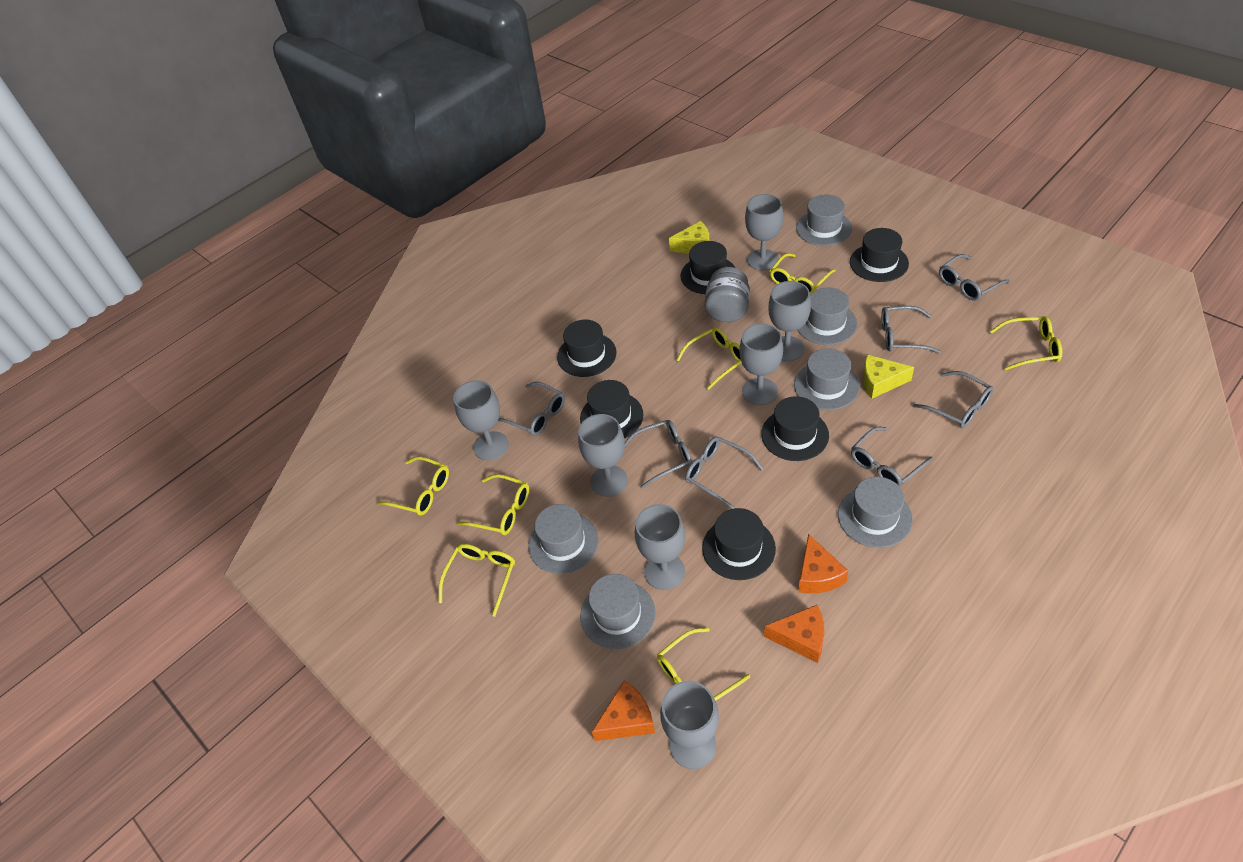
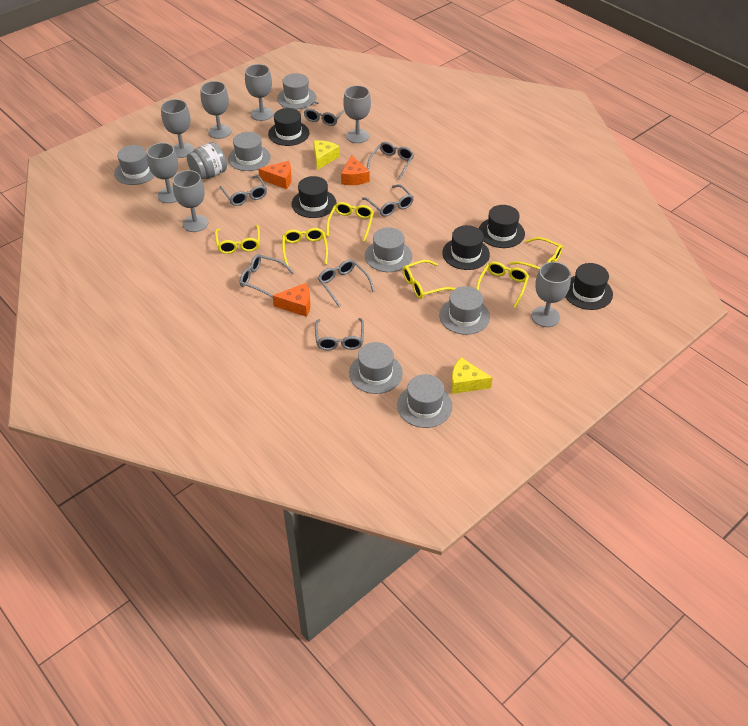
black hat: [557,319,617,377] [580,380,643,439] [681,241,735,294] [702,508,776,580] [761,396,829,461] [850,228,909,282] = 6 -> [268,108,309,146] [292,176,336,218] [442,225,490,270] [479,205,525,248] [565,263,613,310] = 5
grey hat: [528,504,599,574] [580,574,655,649] [794,348,860,410] [796,194,852,246] [798,287,857,345] [838,477,913,548] = 6 -> [114,145,155,185] [228,132,271,171] [277,73,317,109] [349,342,403,394] [365,227,412,272] [397,374,452,428] [439,286,490,335] = 7
yellow glasses: [377,456,449,516] [439,544,515,617] [457,474,529,535] [657,628,750,701] [676,327,742,390] [770,253,836,295] [990,316,1062,370] = 7 -> [215,225,260,254] [282,228,328,266] [326,202,374,242] [403,260,456,299] [476,262,529,308] [509,237,563,270] = 6

